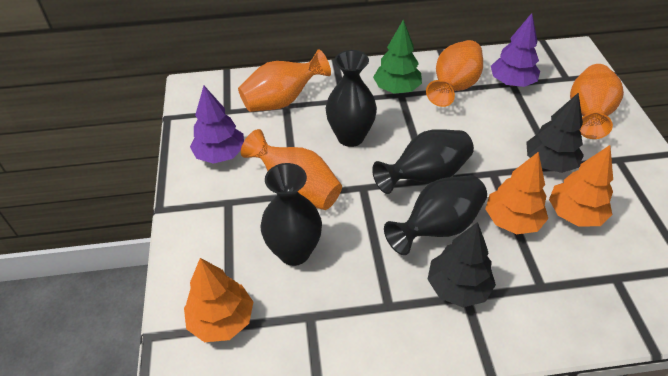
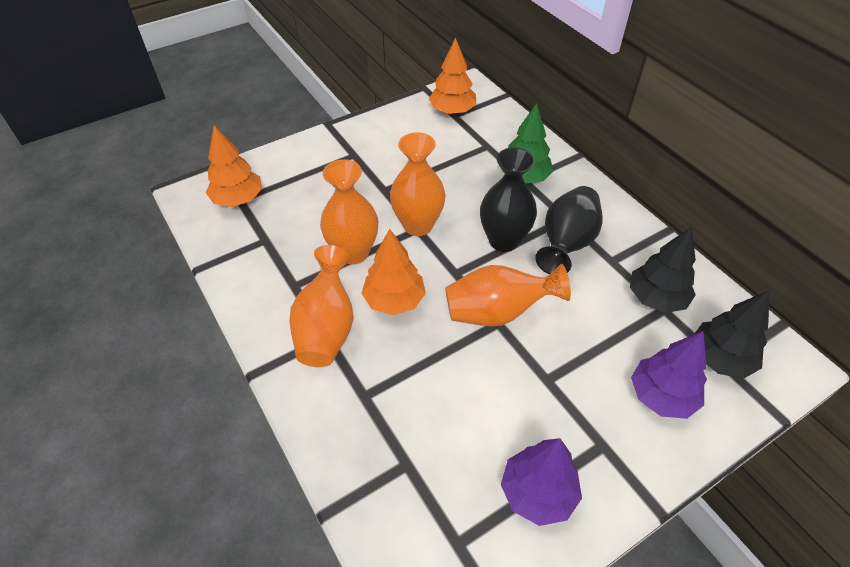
black vase: [260,163,322,266] [326,50,377,147] [372,129,474,194] [384,175,487,255] = 4 -> [480,147,537,252] [535,186,603,274] = 2

